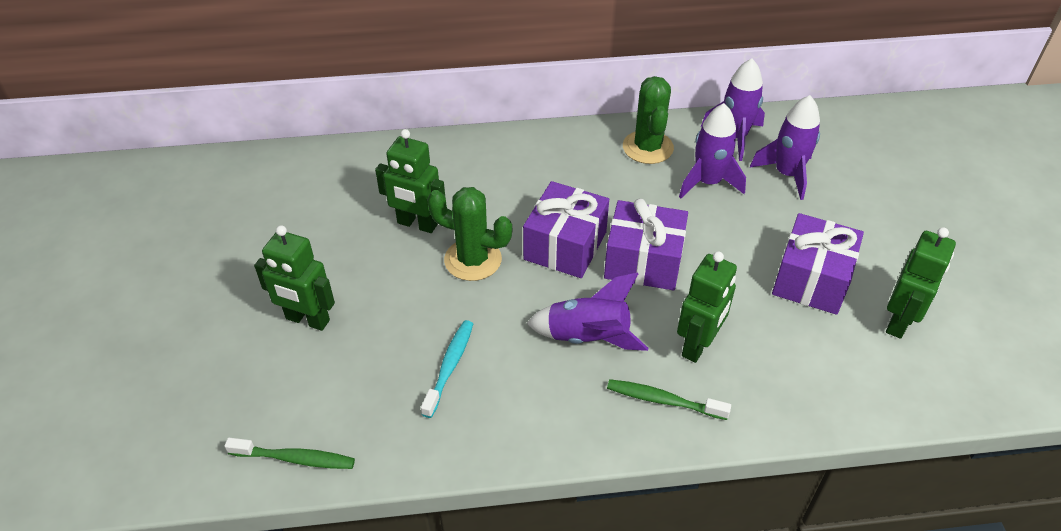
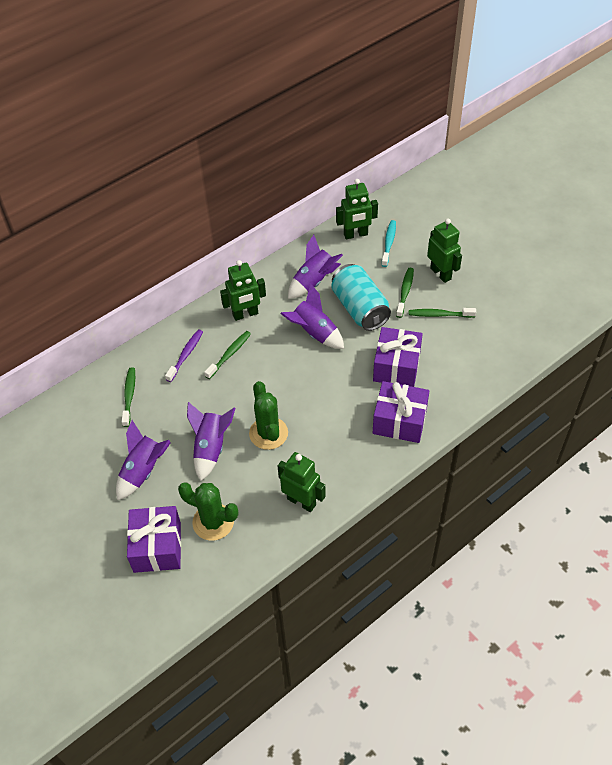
green toothbrush: [224,438,355,469] [607,379,731,420] = 2 -> [122,367,135,427] [204,331,251,379] [396,268,414,318] [409,308,476,318] = 4
purple toothbrush: none = 0 -> [165,329,203,382] = 1
turquoise can: none = 0 -> [331,264,391,331] = 1

